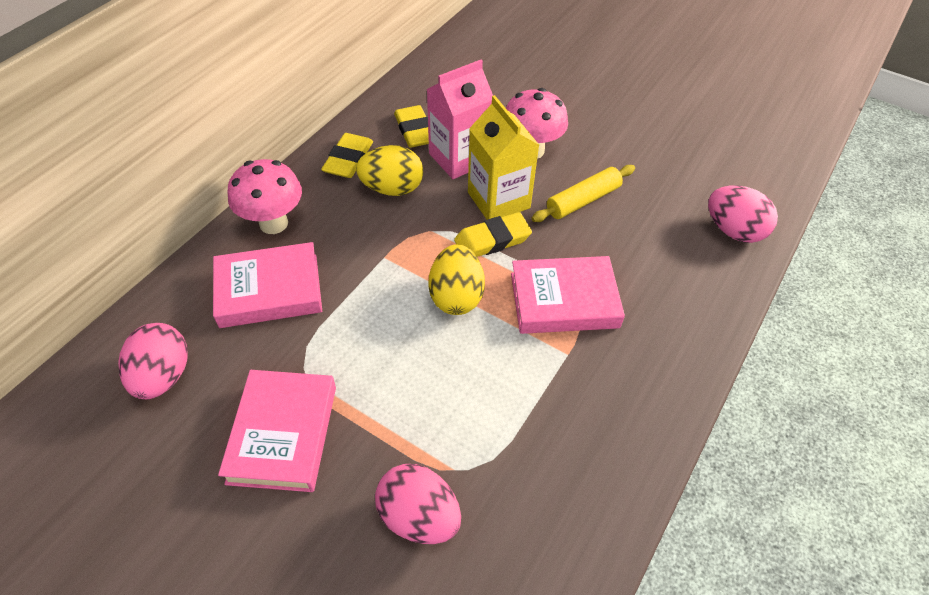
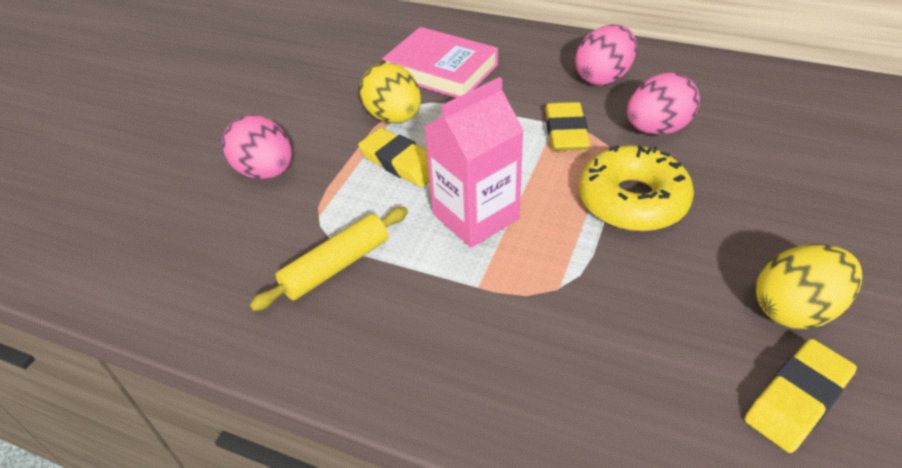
pink book: [213,242,322,328] [218,370,336,492] [511,256,625,334] = 3 -> [382,27,498,98] = 1
pink mushroom: [228,159,302,234] [506,88,568,159] = 2 -> none = 0
yellow carton: [468,95,539,220] = 1 -> none = 0
yellow donut: none = 0 -> [579,145,694,231] = 1

